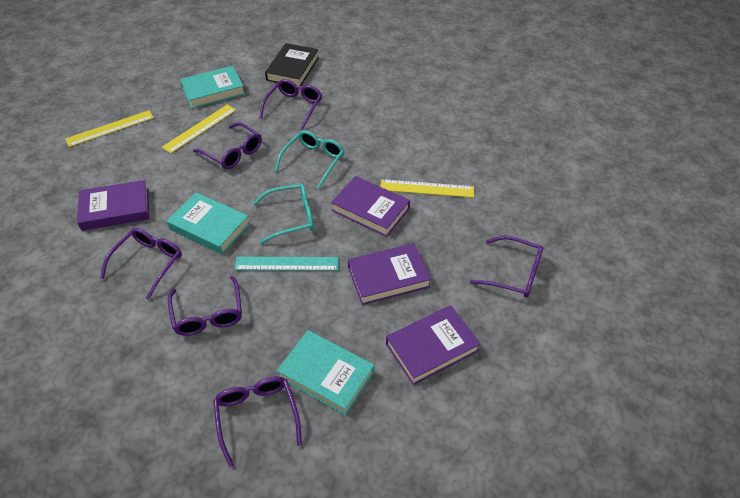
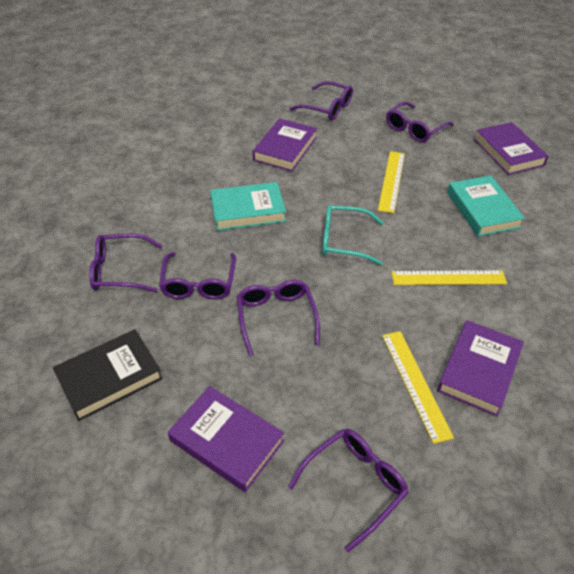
turquoise book: [167,192,250,254] [180,66,245,108] [277,330,374,416] = 3 -> [210,182,286,231] [447,175,525,236] = 2
turquoise glasses: [253,184,314,244] [275,130,344,189] = 2 -> [322,205,384,265] = 1
turquoise ruler: [234,257,339,271] = 1 -> none = 0

